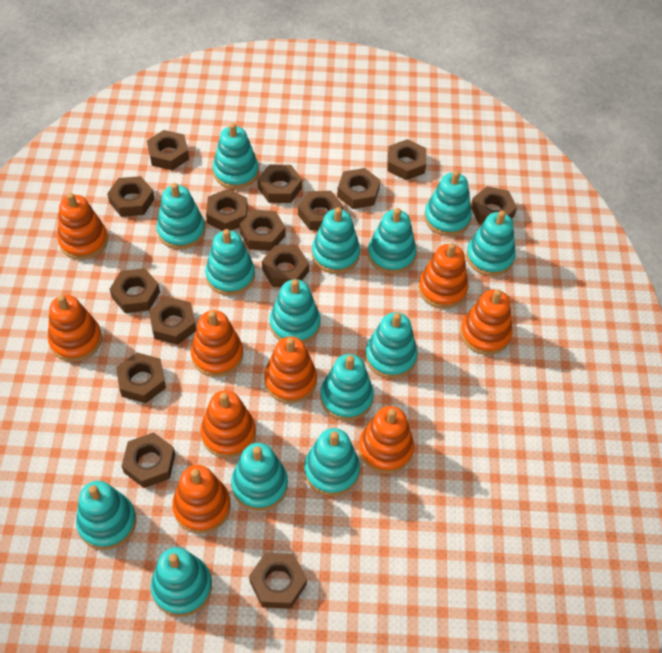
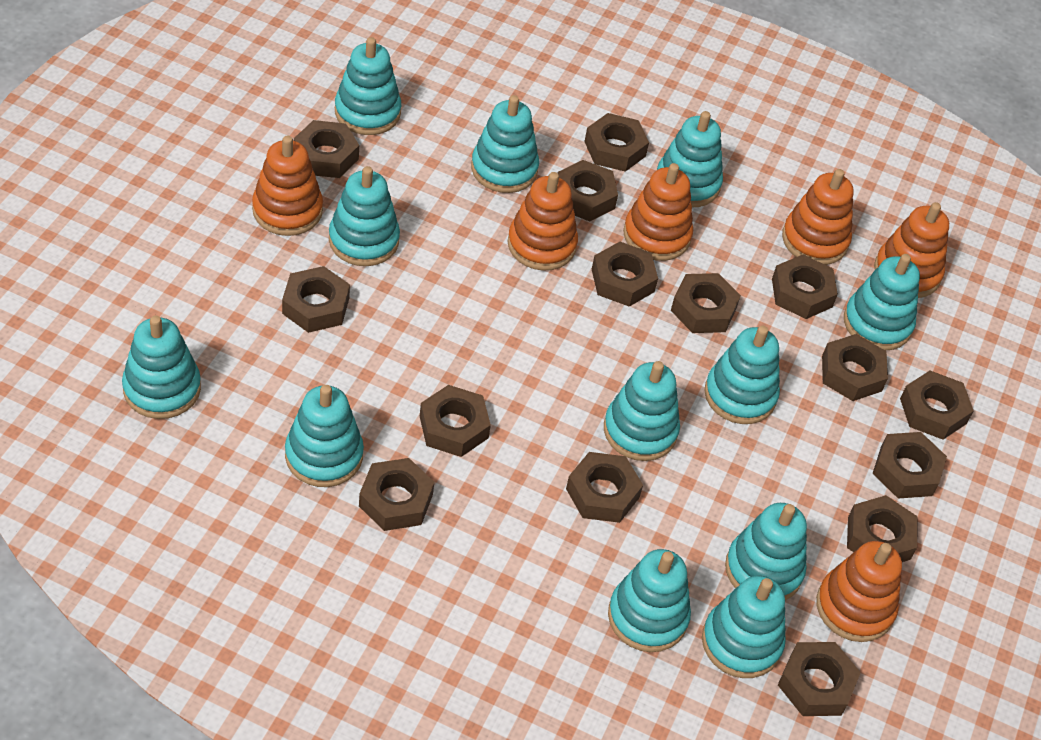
orange stacking toy: [48,295,102,362] [57,193,108,260] [172,465,231,534] [191,310,243,377] [201,390,256,458] [264,337,317,404] [359,406,414,474] [418,243,469,309] [460,289,512,355] = 9 -> [252,135,323,236] [507,172,578,271] [623,163,693,261] [782,169,854,265] [816,541,902,642] [874,202,949,298] = 6
turquoise stacking toy: [76,481,136,550] [151,547,212,617] [156,183,205,249] [205,229,255,296] [213,123,259,189] [231,443,288,511] [270,279,320,344] [304,428,360,496] [312,207,360,274] [320,354,374,421] [365,312,418,379] [368,208,416,274] [424,170,472,236] [466,211,515,276] = 14 -> [122,316,201,419] [285,385,364,487] [329,166,400,266] [335,37,401,135] [471,95,539,193] [604,361,680,461] [608,549,691,652] [657,111,723,207] [702,576,786,678] [704,326,780,424] [725,503,807,600] [844,254,920,350] = 12

